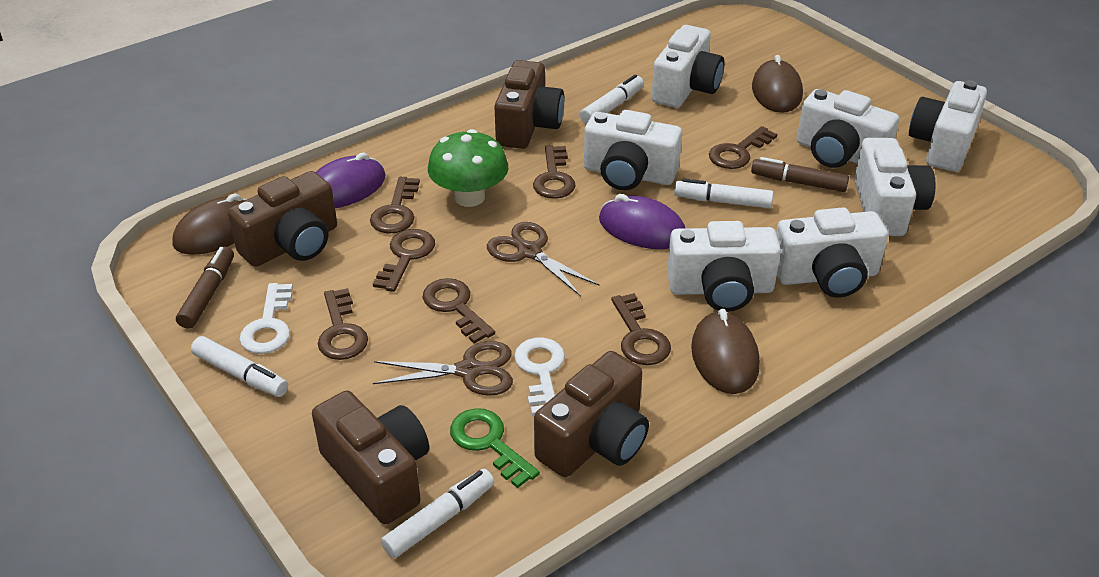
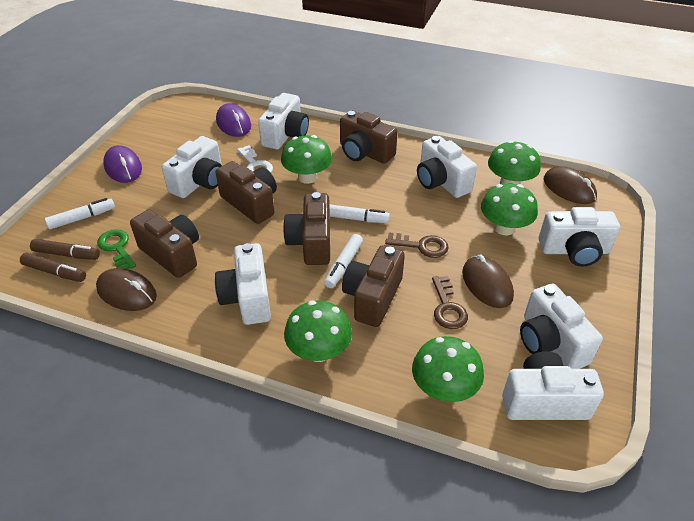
brown camera: [228,171,337,267] [312,390,429,524] [494,60,564,149] [534,351,649,477] = 4 -> [130,210,199,278] [216,161,277,224] [283,192,330,265] [340,111,398,164] [342,245,405,327] = 5
brown key: [318,288,368,360] [370,177,420,234] [373,229,435,292] [423,278,495,344] [533,145,576,199] [611,293,671,365] [709,126,777,169] = 7 -> [385,232,449,258] [432,276,468,329] = 2
brown scissors: [373,341,513,396] [487,222,600,296] = 2 -> none = 0
green mushroom: [428,129,508,207] = 1 -> [281,135,332,184] [284,301,352,362] [412,336,484,402] [481,183,538,235] [488,140,541,185] = 5
white key: [239,283,293,354] [514,338,565,416] = 2 -> [237,145,273,173] = 1
white marker: [191,336,288,397] [381,469,494,558] [580,75,644,124] [674,178,773,208] = 4 -> [45,198,115,229] [324,234,363,288] [330,204,390,223] = 3

